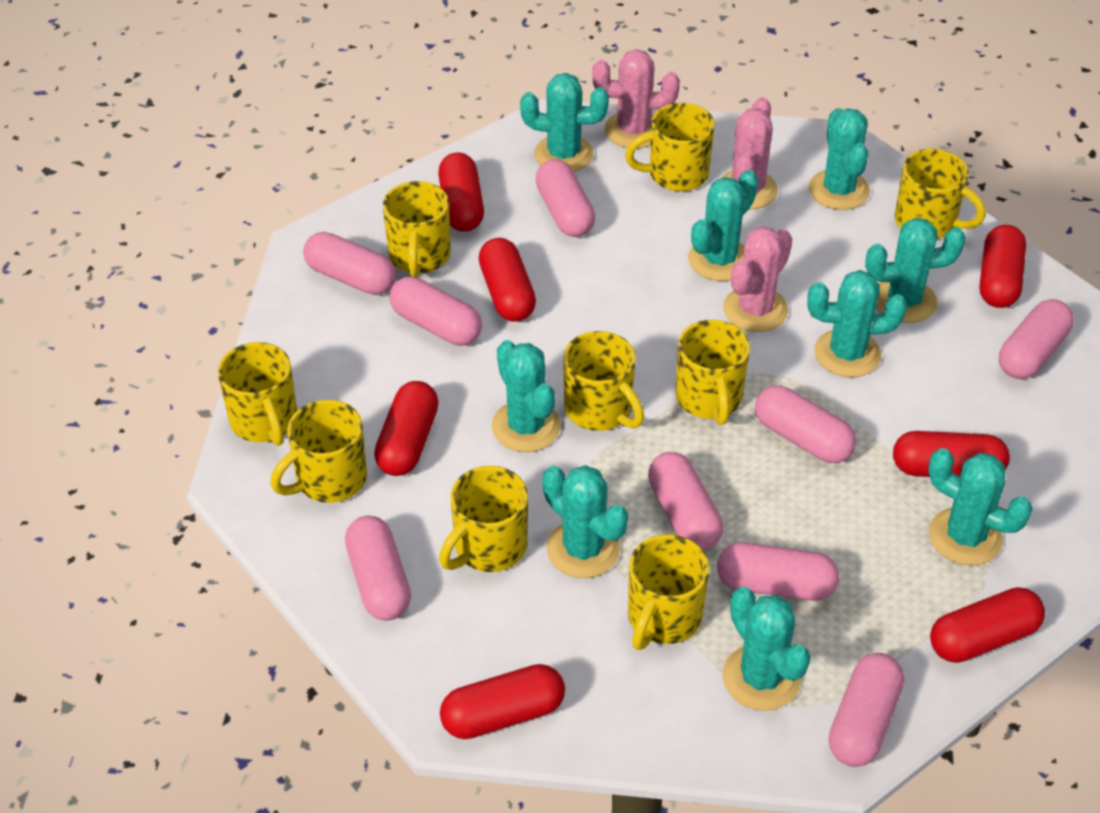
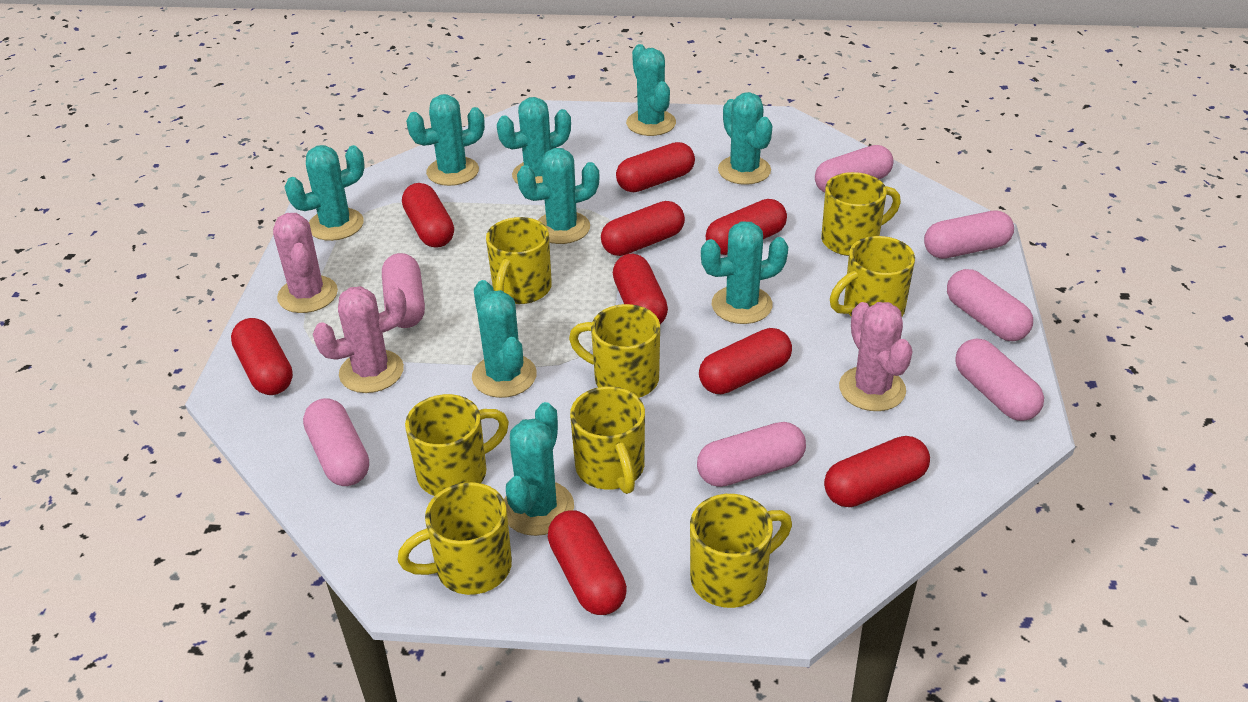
pink capsule: [303,232,396,295] [345,516,411,621] [390,277,482,346] [535,159,595,237] [648,452,723,550] [717,542,839,601] [755,385,856,463] [829,653,904,767] [999,299,1074,379] = 9 -> [303,398,369,486] [382,253,425,328] [697,422,806,487] [815,145,894,193] [924,210,1014,259] [947,269,1033,341] [955,338,1044,421] = 7
red capsule: [374,381,439,476] [438,153,484,232] [440,664,565,739] [479,238,536,322] [893,431,1010,477] [930,587,1045,663] [980,225,1026,308] = 7 -> [231,318,293,395] [402,183,454,248] [548,510,627,615] [601,201,685,256] [613,254,668,324] [616,142,695,192] [699,328,792,394] [706,199,787,255] [824,436,930,507] = 9
yellow mug: [218,342,297,446] [271,400,367,503] [383,181,451,277] [439,466,528,572] [563,331,644,431] [625,103,715,191] [628,534,710,650] [675,320,750,425] [895,149,986,239] = 9 -> [398,482,512,595] [405,394,509,496] [486,217,552,304] [569,304,660,398] [570,386,645,494] [690,494,792,608] [821,172,901,256] [830,236,915,316] = 8

